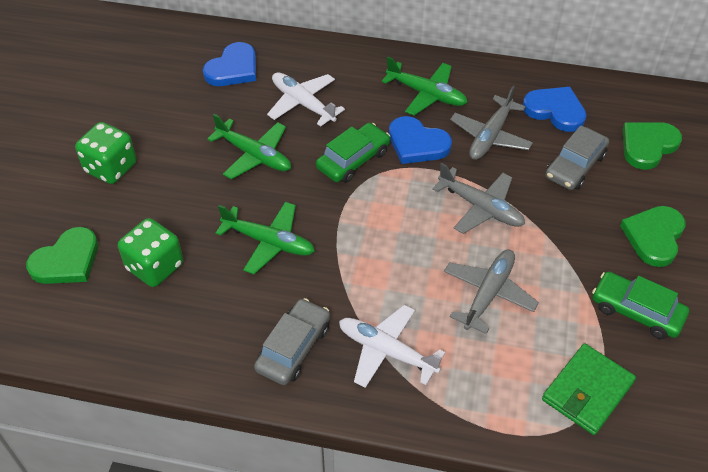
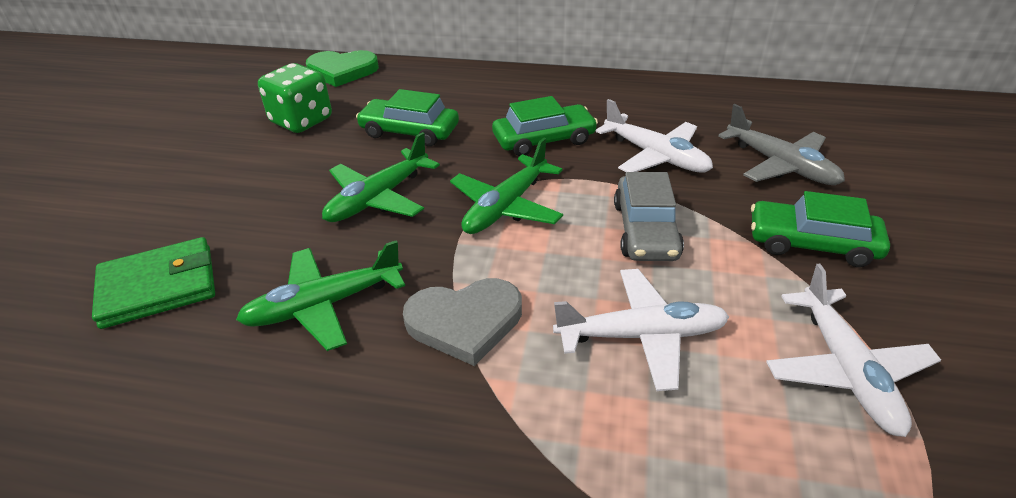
blue heart: [203,42,256,86] [389,116,452,164] [523,87,587,132] = 3 -> none = 0
green car: [316,123,390,183] [592,271,689,339] = 2 -> [356,89,459,146] [492,96,598,156] [751,191,890,267] = 3
green dice: [75,122,136,184] [118,218,183,287] = 2 -> [258,63,332,133] = 1
green heart: [26,227,98,284] [620,206,685,267] [623,122,682,170] = 3 -> [306,50,379,87] = 1
grey car: [254,298,330,385] [545,125,609,190] = 2 -> [614,172,684,261] = 1
grey heart: none = 0 -> [403,278,522,366] = 1
grey plane: [432,163,525,234] [444,250,539,334] [450,86,533,160] = 3 -> [718,104,845,185] = 1
white plane: [267,72,345,127] [339,305,445,388] = 2 -> [553,269,729,391] [595,99,713,173] [766,264,941,437] = 3

